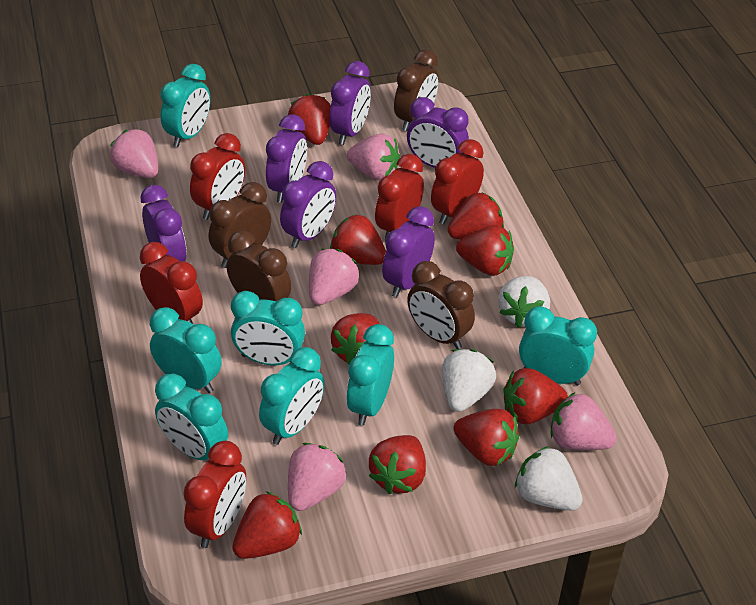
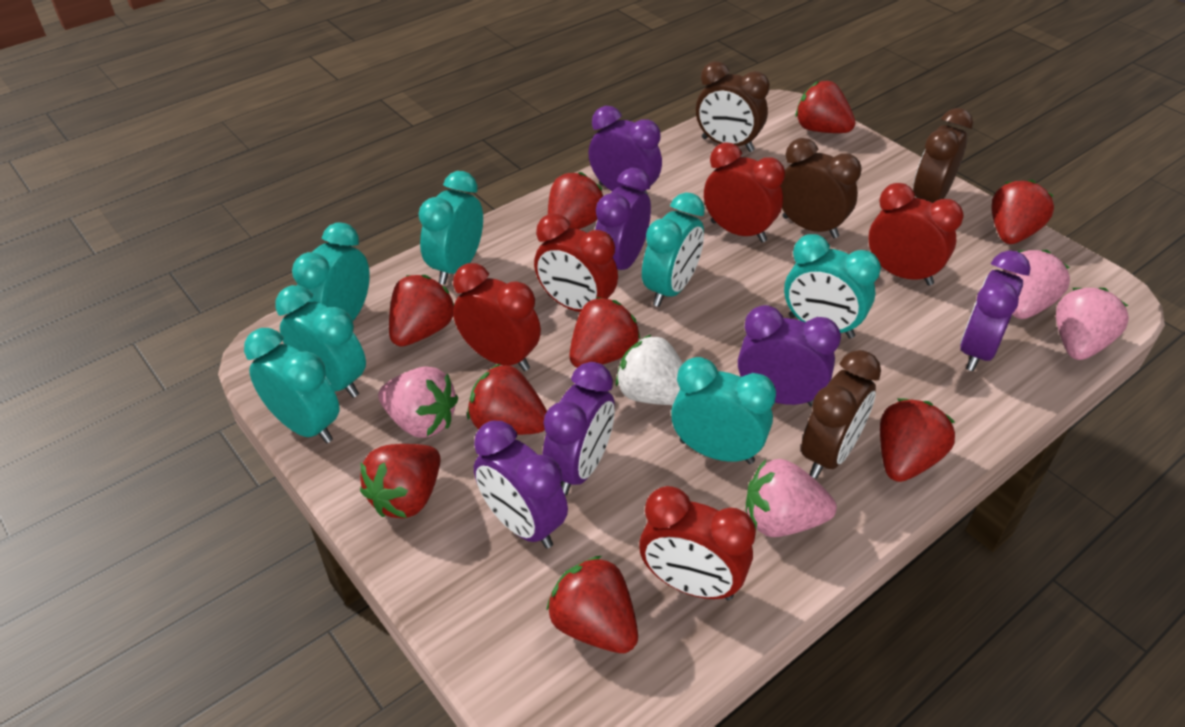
pink strawberry: [110,129,158,178] [288,443,346,511] [309,249,359,305] [347,133,400,180] [551,393,617,450] = 5 -> [378,366,458,438] [746,459,837,537] [1003,250,1070,319] [1056,288,1129,360] = 4
white strawberry: [442,349,496,412] [498,276,550,328] [515,446,583,510] = 3 -> [616,334,683,405] = 1

